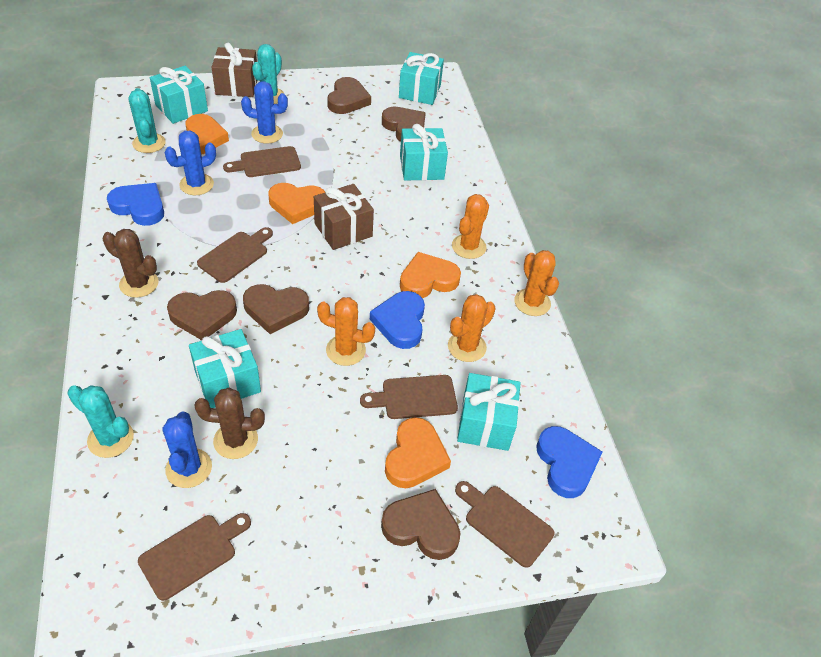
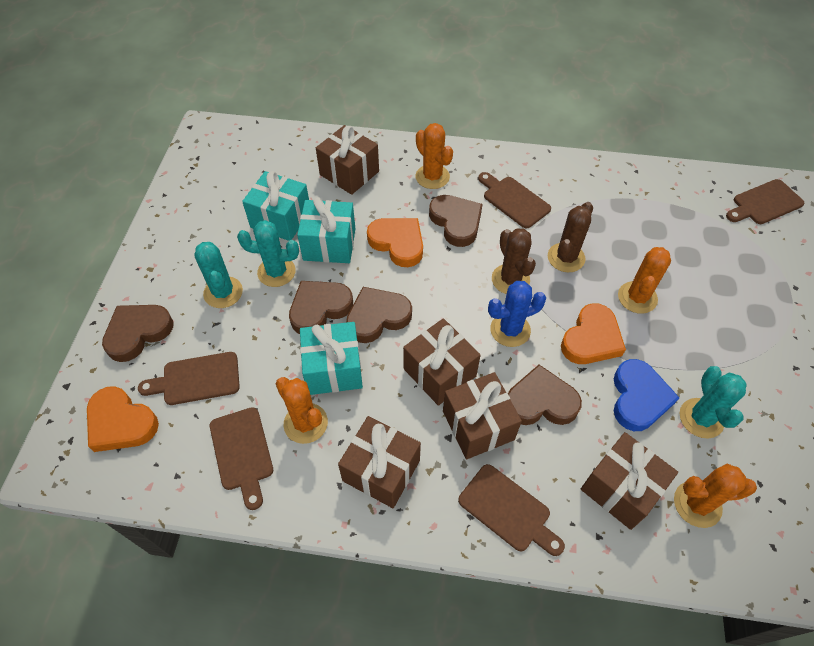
blue cactus: [162,412,212,488] [164,131,216,195] [241,81,288,144] = 3 -> [488,281,546,347] = 1
blue heart: [107,183,164,226] [370,291,425,349] [536,426,602,498] = 3 -> [614,359,680,431] = 1
brown gift: [212,43,257,97] [314,184,374,250] = 2 -> [316,125,379,195] [338,416,421,508] [403,318,481,406] [443,372,522,460] [581,432,678,530] = 5
orange heart: [185,114,229,155] [268,183,325,224] [385,417,451,488] [400,252,461,298] = 4 -> [87,386,159,452] [367,218,423,267] [561,303,626,364] = 3
turquoise gift: [150,66,208,124] [189,329,261,408] [399,52,444,105] [400,124,448,180] [457,373,521,451] = 5 -> [242,171,309,241] [297,197,356,263] [300,322,363,395] = 3

